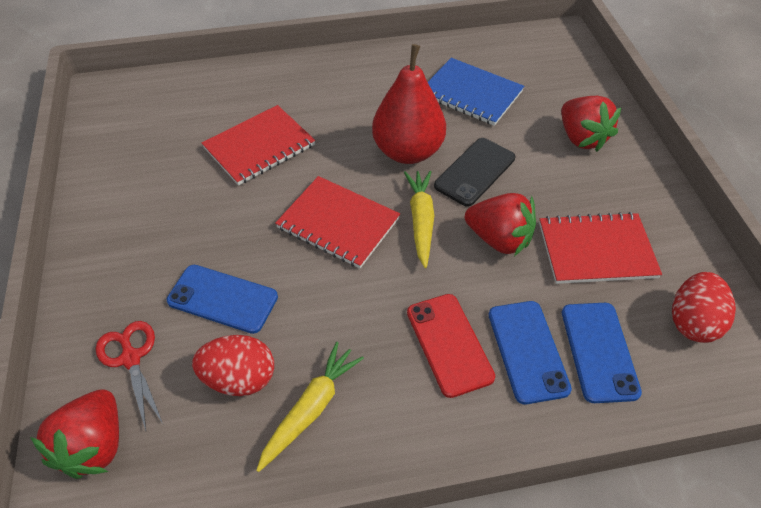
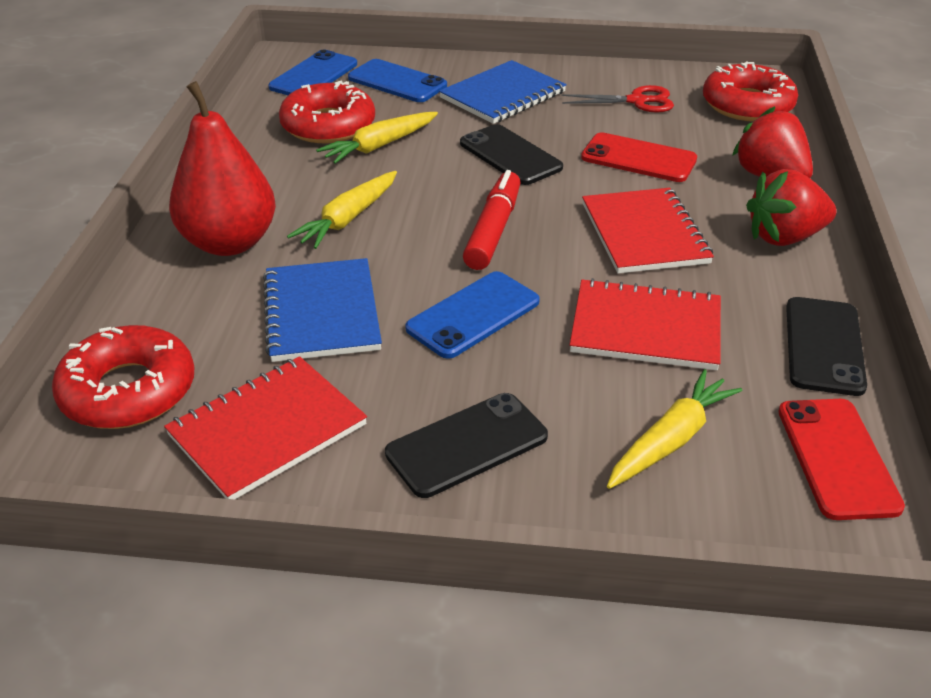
black phone: [434,138,515,207] = 1 -> [385,393,548,498] [460,124,563,185] [786,297,867,396] = 3
blue notebook: [428,58,524,126] = 1 -> [263,258,382,362] [439,60,567,124] = 2
red donut: none = 0 -> [52,325,194,429] [279,81,375,143] [703,61,798,122] = 3
red egg: [192,335,274,396] [672,272,736,343] = 2 -> none = 0
red marker: none = 0 -> [463,170,520,270] = 1
red phone: [407,294,495,398] = 1 -> [581,133,697,182] [778,399,905,520] = 2
red strawberry: [30,389,119,479] [465,193,536,256] [561,96,621,152] = 3 -> [732,106,813,178] [746,169,836,246] = 2
yellow carrot: [256,342,364,472] [404,171,434,268] = 2 -> [287,171,397,249] [316,112,438,164] [607,369,742,489] = 3

